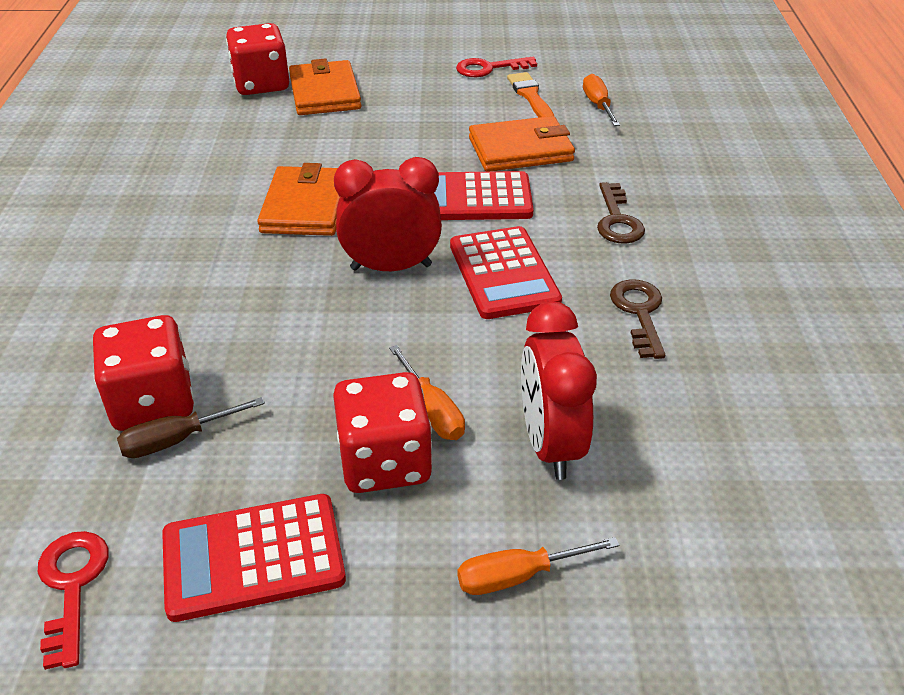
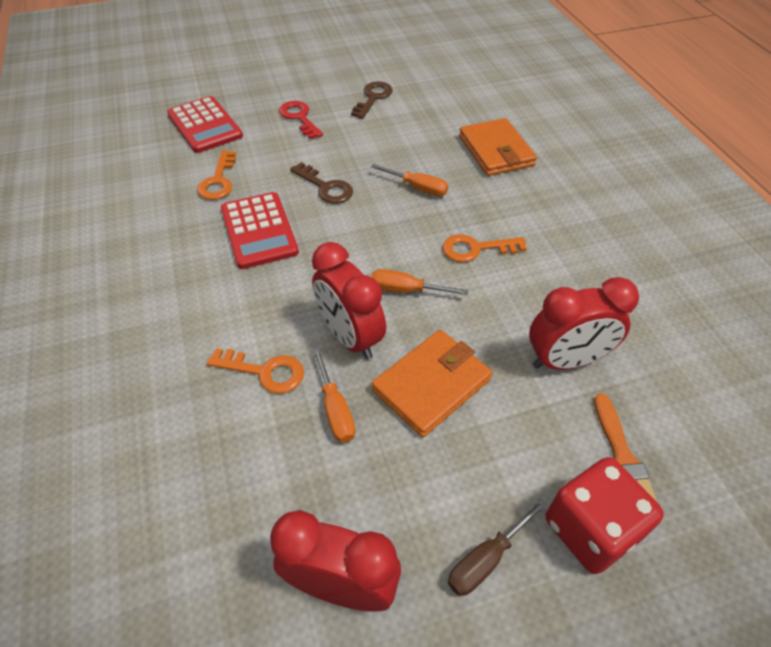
orange key: none = 0 -> [197,150,236,200] [207,348,304,394] [443,234,527,262] = 3
orange wallet: [257,163,340,236] [289,58,361,115] [469,116,575,172] = 3 -> [371,330,492,437] [459,118,537,176] = 2
red calculator: [162,494,346,622] [434,171,534,220] [450,226,562,319] = 3 -> [167,96,243,153] [221,192,299,269] = 2
red clock: [334,157,442,271] [521,302,597,480] = 2 -> [270,510,401,612] [312,242,386,360] [529,277,639,370] = 3
red dice: [93,315,194,431] [226,23,289,95] [333,372,432,493] = 3 -> [546,457,664,574] = 1
red key: [37,531,109,670] [456,57,537,77] = 2 -> [279,101,323,139] = 1

